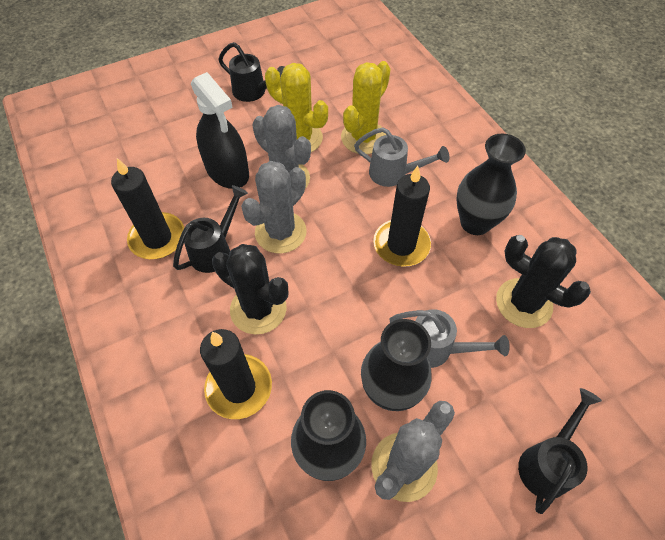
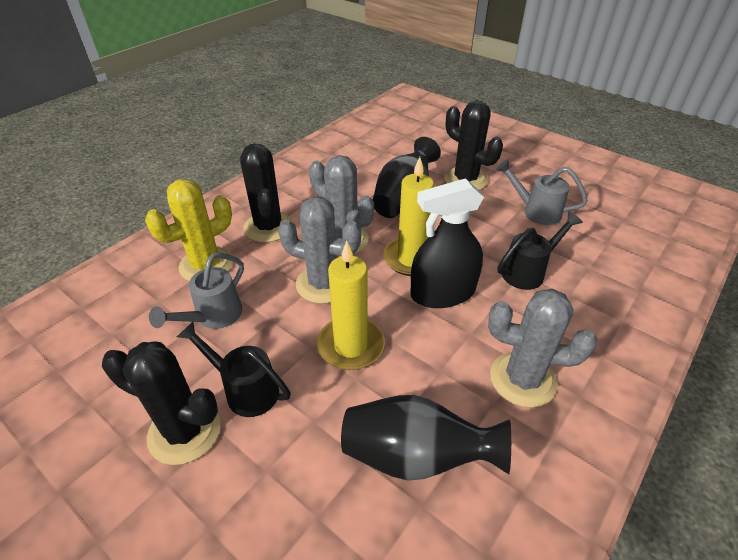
black cactus: [212,244,288,334] [496,235,591,328] = 2 -> [102,342,221,465] [240,144,293,242] [444,100,503,190] = 3
black candle: [111,158,184,259] [200,329,272,419] [373,166,431,267] = 3 -> none = 0
black vase: [291,390,366,481] [361,319,432,411] [457,133,526,235] = 3 -> [341,395,511,481] [373,137,441,218] = 2
black watering can: [173,185,248,273] [218,42,284,102] [518,388,602,514] = 3 -> [177,322,291,417] [498,211,583,290] = 2
yellow cactus: [265,63,328,152] [341,61,391,154] = 2 -> [145,179,233,281] = 1
yellow candle: none = 0 -> [317,241,385,370] [383,157,434,276] = 2

